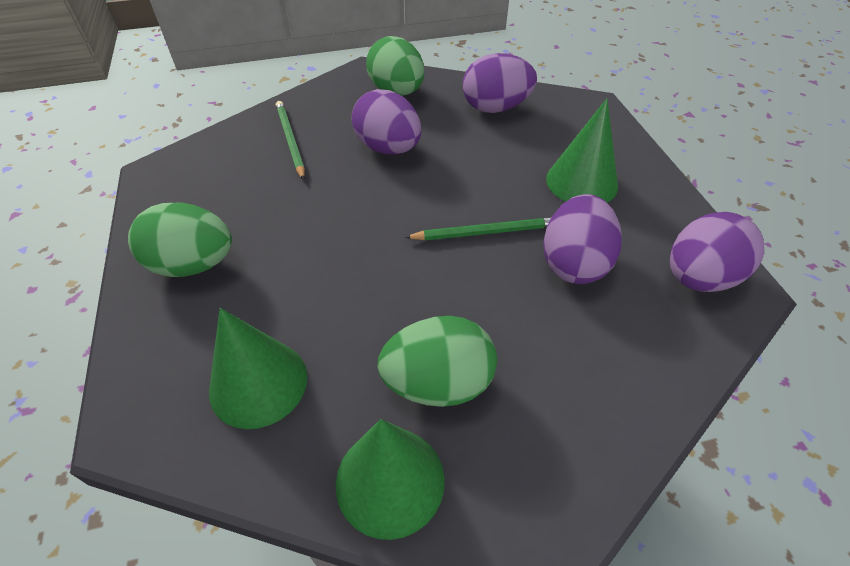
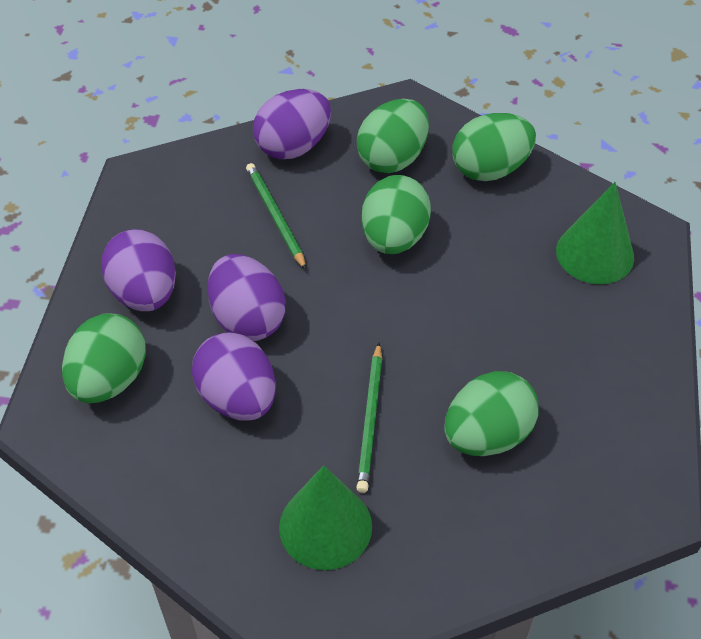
green cone: [209,308,307,429] [336,419,445,540] [546,98,618,203] = 3 -> [279,465,372,570] [556,182,634,284] = 2
green egg: [128,202,232,277] [366,36,424,96] [377,316,497,407] = 3 -> [62,313,146,403] [357,99,429,173] [362,175,431,254] [444,371,539,456] [452,113,536,181] = 5

